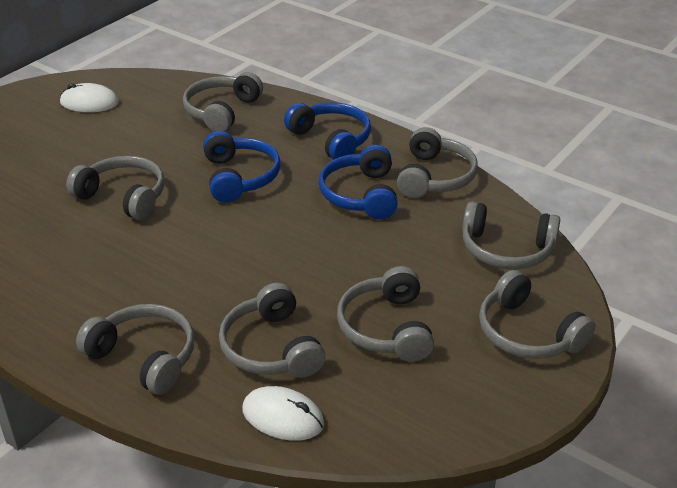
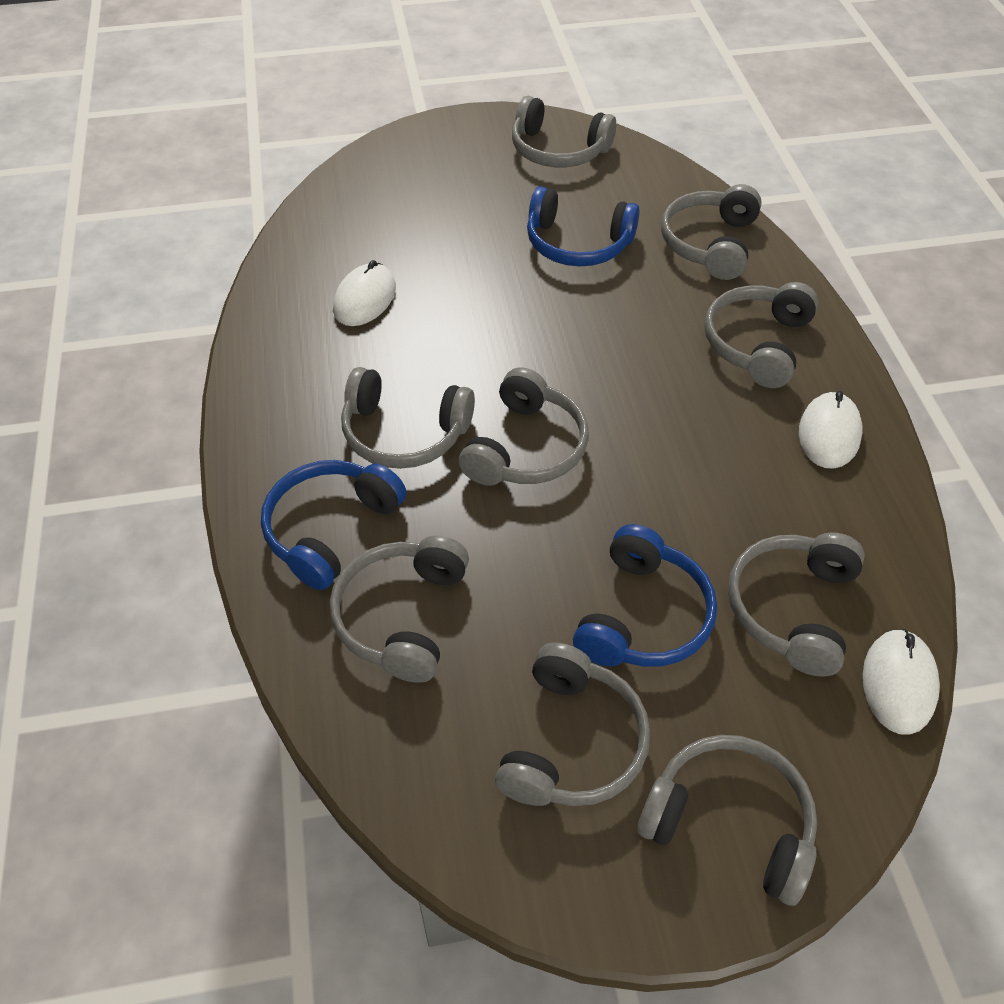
grey headphones: [66,156,164,220] [76,304,195,395] [183,72,263,132] [219,283,326,378] [337,266,434,362] [397,127,478,198] [462,201,560,270] [479,270,595,359] = 8 -> [330,536,469,683] [341,367,475,469] [459,367,589,486] [495,643,650,806] [512,96,616,167] [637,735,817,906] [661,184,762,280] [704,282,819,388] [728,532,865,677] = 9
white mouse: [60,83,119,112] [242,386,324,441] = 2 -> [333,260,396,326] [799,391,862,469] [863,629,940,735] = 3

